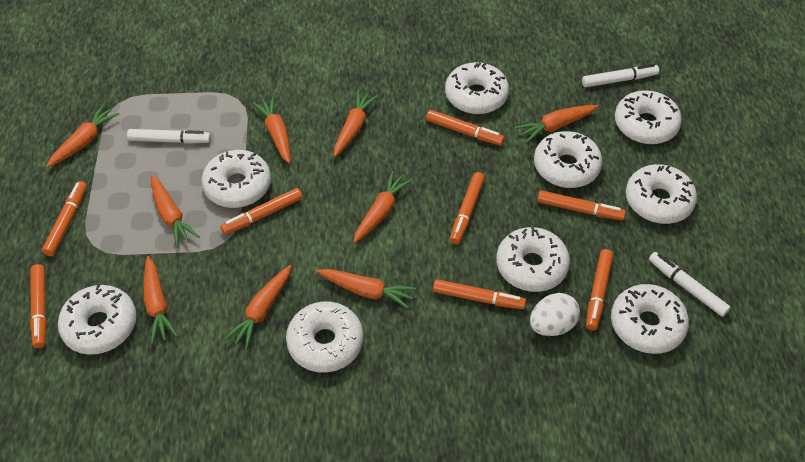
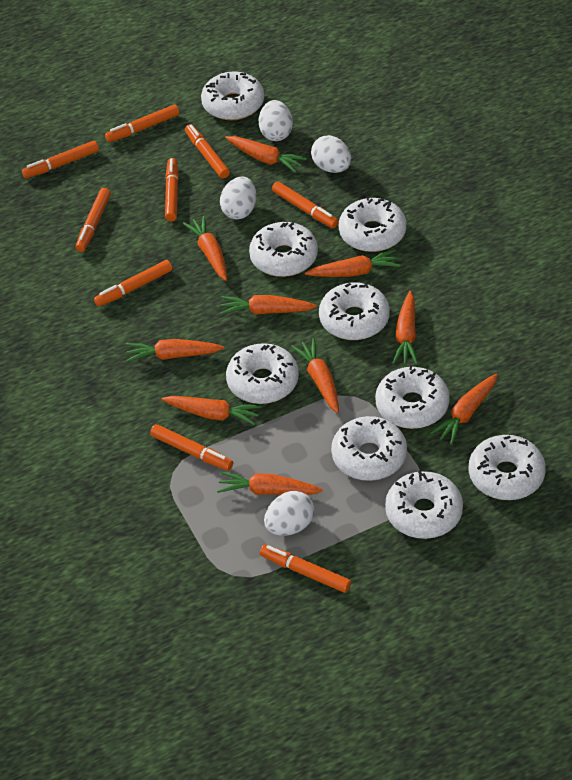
orange carrot: [46,105,120,168] [144,256,178,344] [151,175,200,248] [224,265,291,350] [252,96,290,164] [317,269,416,309] [334,90,378,157] [353,171,413,243] [515,105,598,143] = 9 -> [126,339,224,362] [161,396,262,425] [183,216,227,281] [217,471,323,495] [220,295,317,315] [225,136,307,173] [291,338,339,413] [305,249,400,277] [393,291,418,365] [430,374,498,445] = 10
orange marker: [30,264,47,348] [42,181,87,256] [220,188,303,235] [426,110,505,145] [433,279,526,309] [450,172,485,244] [537,190,626,220] [586,249,613,330] = 8 -> [22,141,99,179] [75,188,111,252] [94,260,172,307] [105,105,180,142] [150,424,233,471] [165,158,179,221] [185,124,230,179] [260,545,351,593] [272,182,339,228] = 9
white egg: [530,293,580,336] = 1 -> [220,177,256,219] [259,100,293,141] [264,491,314,536] [311,135,351,173] = 4
white marker: [127,129,211,144] [582,64,659,87] [649,252,730,317] = 3 -> none = 0

